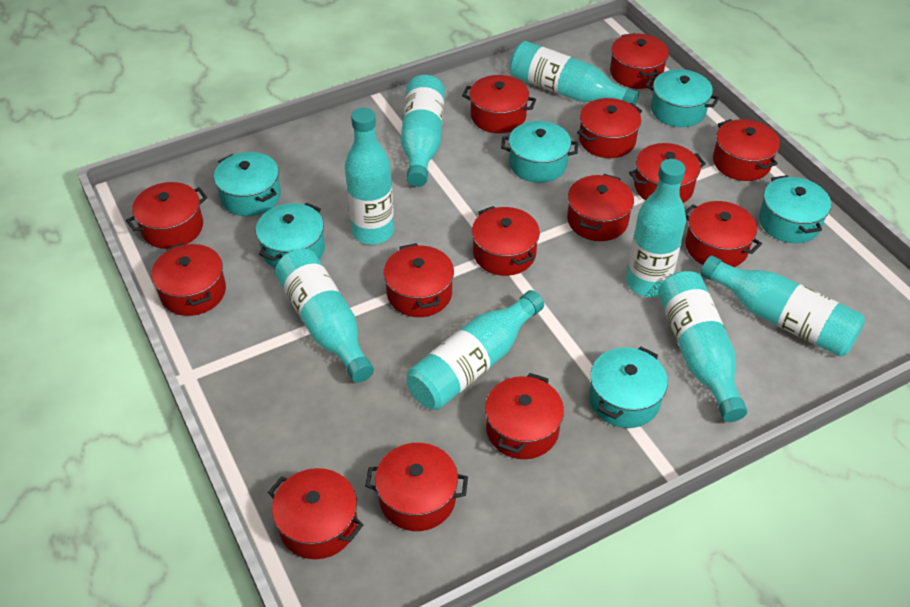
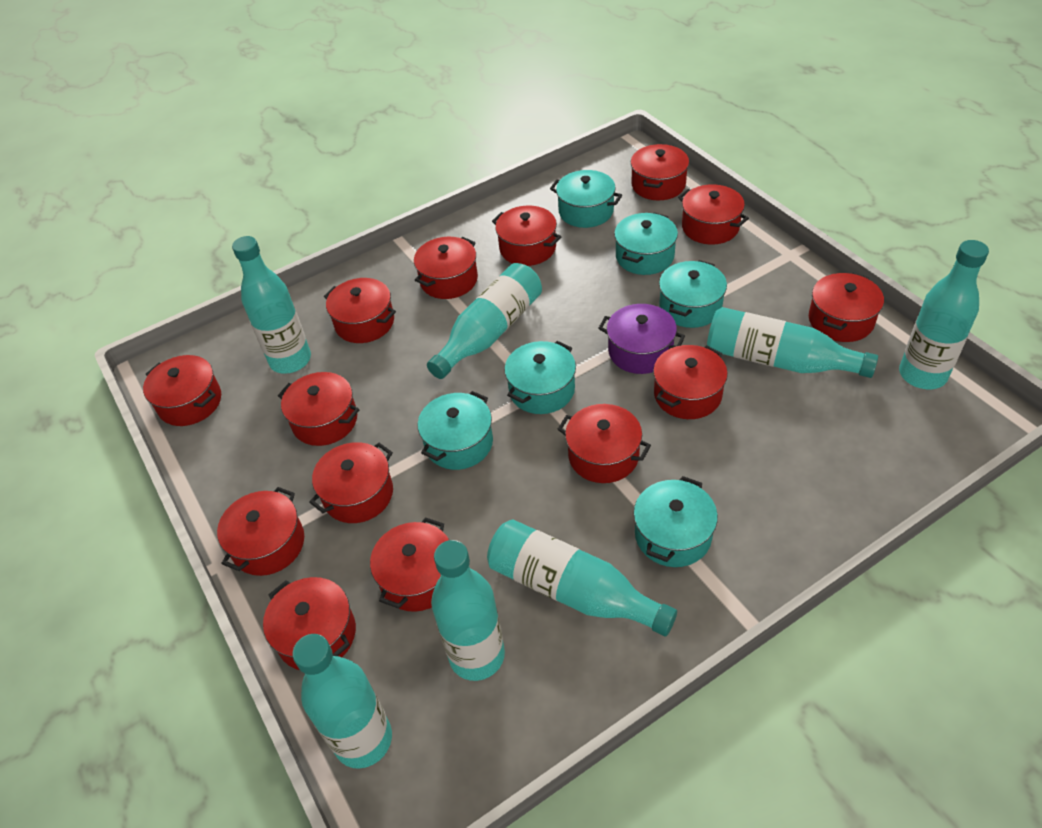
purple pot: none = 0 -> [598,304,685,374] = 1
turquoise bottle: [275,249,374,383] [345,108,394,244] [401,75,445,187] [407,290,544,410] [510,41,639,105] [626,159,686,297] [658,271,747,422] [701,255,865,357] = 8 -> [232,236,311,374] [292,634,392,769] [427,263,542,379] [431,540,505,681] [487,520,677,636] [707,307,878,378] [899,240,989,389] = 7

